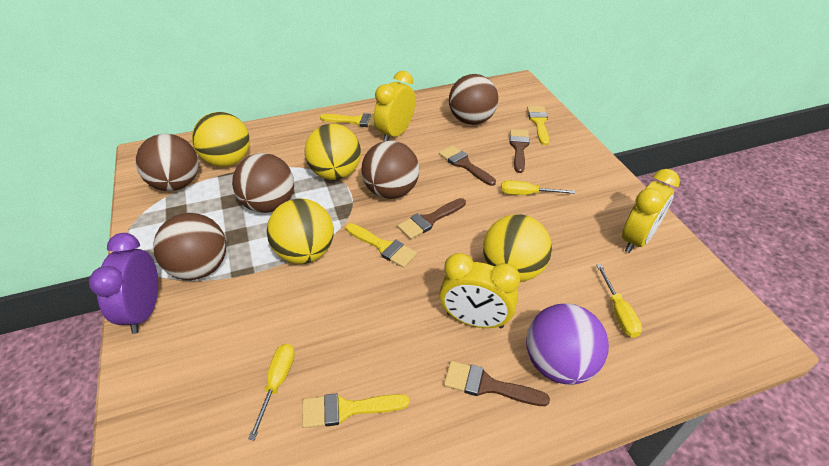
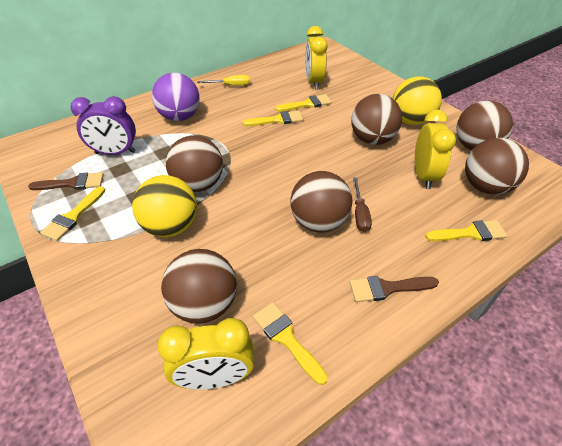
brown ball: [136,134,199,191] [153,213,227,280] [232,153,294,213] [361,141,419,199] [449,74,498,125] = 5 -> [161,249,237,324] [166,135,223,192] [290,171,352,232] [351,94,402,145] [456,100,513,151] [465,138,529,195] = 6
brown brush: [398,198,466,239] [439,145,496,186] [444,361,550,406] [509,129,529,173] = 4 -> [28,172,104,190] [350,276,439,302] = 2
brown screwdriver: none = 0 -> [353,178,372,232] = 1
yellow ball: [192,112,250,167] [267,198,334,264] [305,124,361,180] [483,214,552,282] = 4 -> [132,175,197,237] [393,76,442,125] = 2
yellow brush: [302,393,410,428] [320,113,375,127] [346,223,417,268] [527,106,549,145] = 4 -> [40,186,105,241] [243,110,303,126] [253,302,328,385] [275,94,332,112] [425,220,507,241] = 5
yellow screwdriver: [248,344,295,440] [501,180,575,195] [596,264,642,338] = 3 -> [197,75,250,85] = 1

